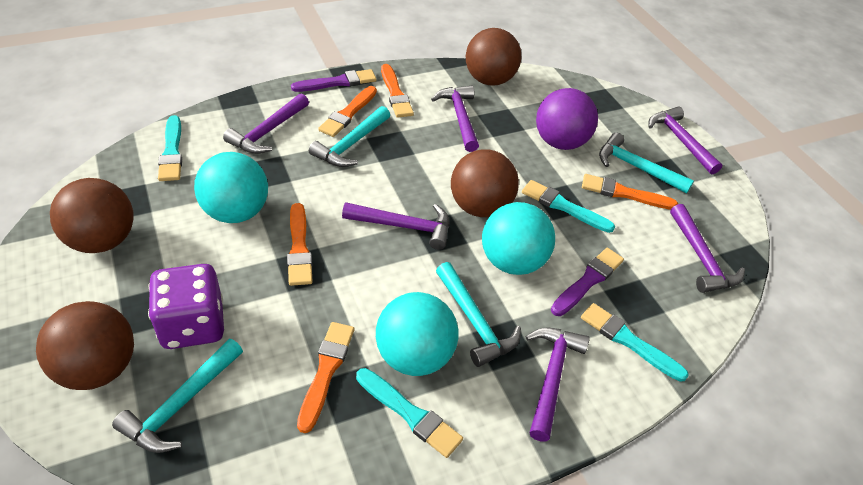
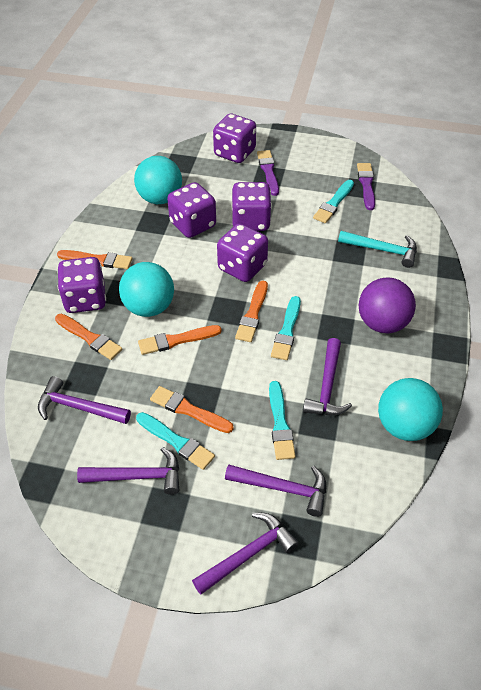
brown ball: [36,301,134,390] [50,178,134,253] [451,149,519,217] [466,28,521,85] = 4 -> none = 0
purple dice: [148,264,224,349] = 1 -> [57,257,106,313] [167,182,216,238] [213,113,256,163] [217,223,268,282] [232,182,272,231] = 5
purple hammer: [223,93,309,154] [342,202,449,250] [431,86,479,152] [526,327,590,442] [648,107,722,174] [670,204,745,293] = 6 -> [38,376,131,424] [77,447,179,495] [192,513,299,595] [225,464,326,517] [303,338,352,415] = 5
turquoise hammer: [112,339,243,453] [309,106,390,167] [436,262,521,367] [599,133,694,193] = 4 -> [338,231,417,268] = 1

